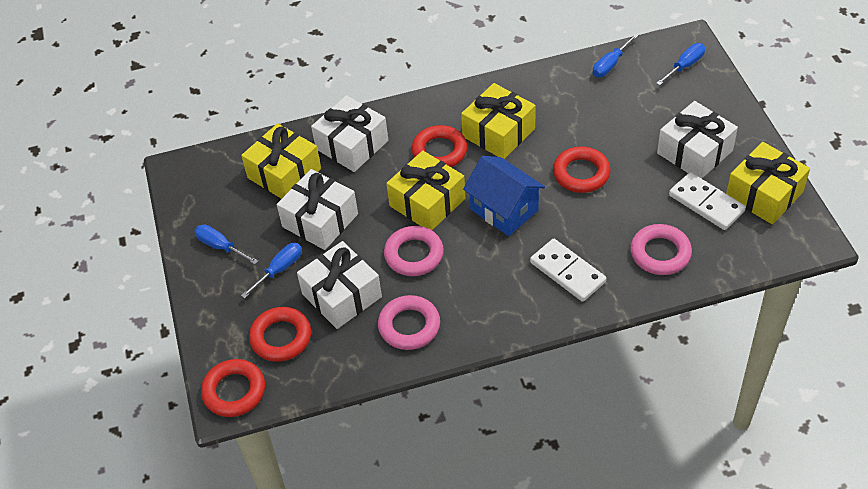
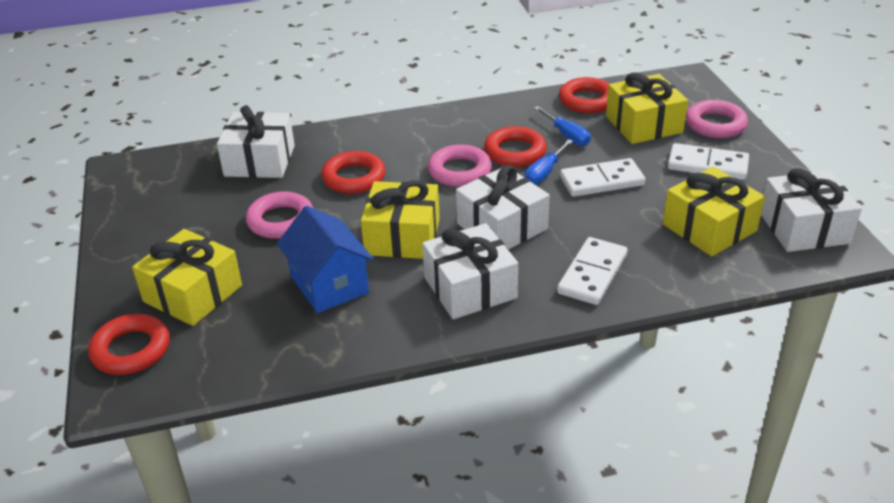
blue screwdriver: [195,224,258,264] [241,243,302,299] [593,34,638,77] [656,43,705,85] = 4 -> [525,139,573,185] [534,106,591,146] = 2
white domino: [530,239,606,302] [669,172,746,230] = 2 -> [557,237,628,305] [560,158,645,197] [668,143,749,180] = 3

